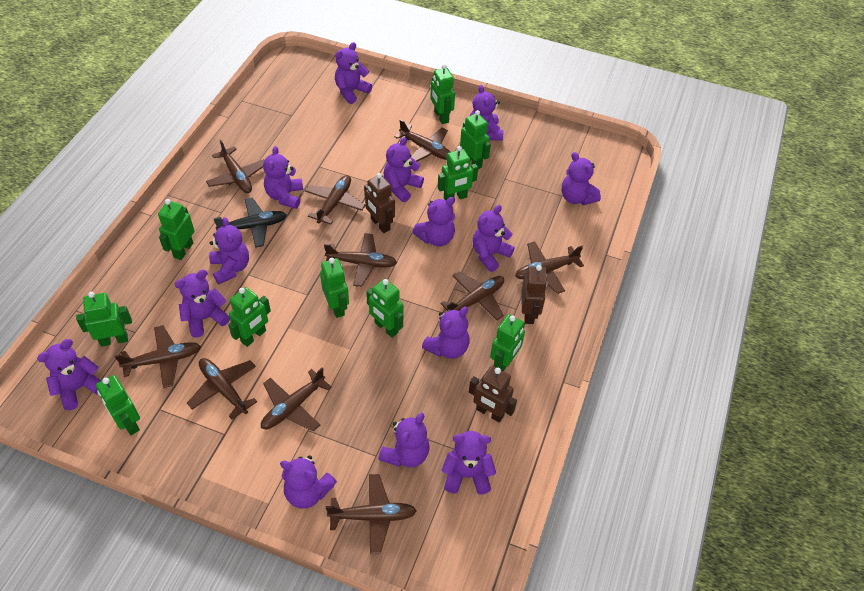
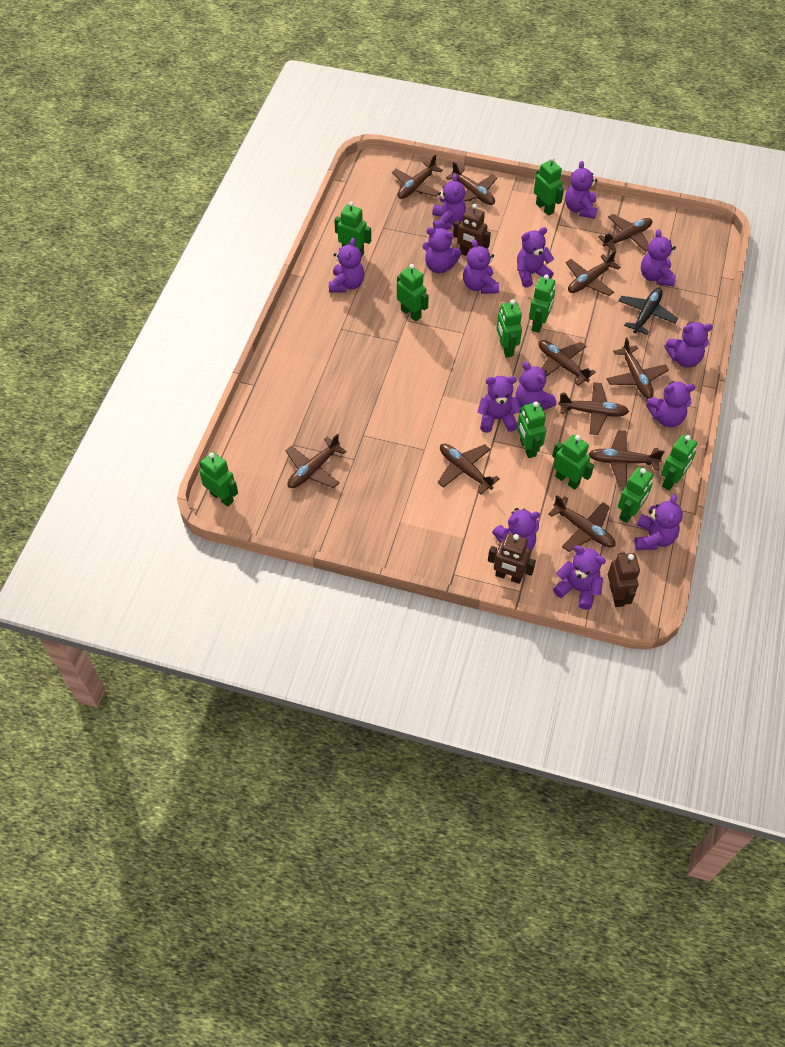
brown plane: [115,325,201,388] [187,358,257,420] [206,140,265,193] [261,368,332,431] [305,175,365,224] [324,233,397,287] [326,474,417,554] [395,119,450,161] [440,271,504,320] [515,241,584,294] = 10 -> [285,433,347,488] [392,154,443,199] [438,444,500,494] [446,161,497,205] [539,340,596,386] [548,495,615,552] [558,382,629,435] [566,250,621,296] [589,430,665,486] [598,214,652,252] [607,337,669,399] = 11

